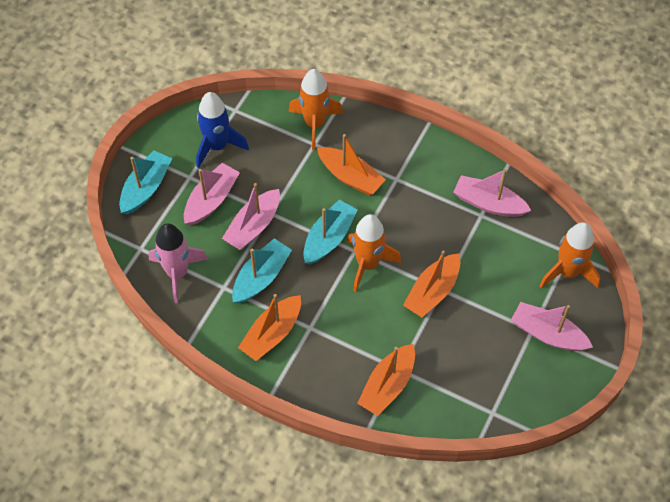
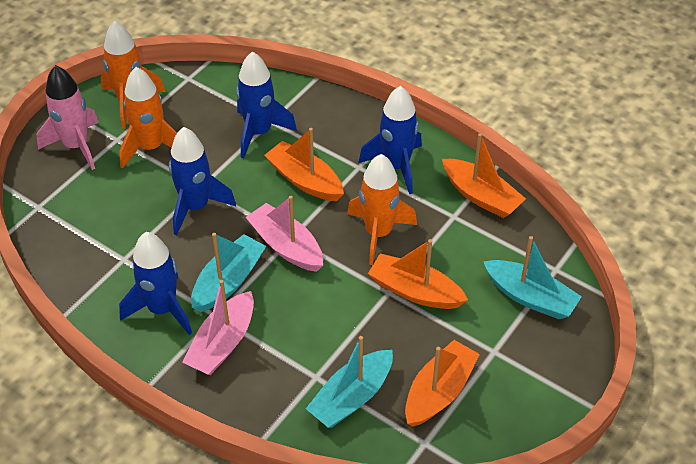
blue rocket: [196,92,249,168] = 1 -> [119,232,192,335] [169,127,236,235] [236,52,297,158] [358,86,422,194] = 4
pink boat: [184,163,240,226] [222,183,280,250] [453,169,531,217] [511,302,593,351] = 4 -> [182,280,254,375] [246,196,323,272] = 2

